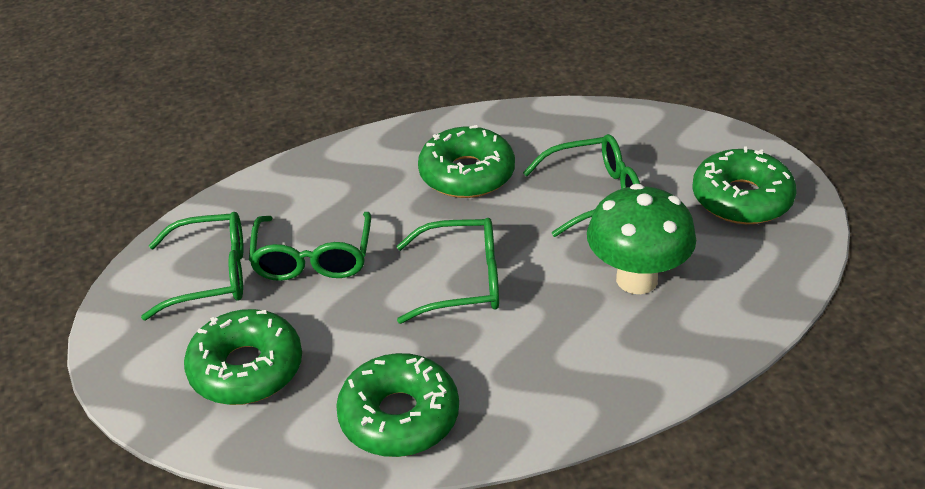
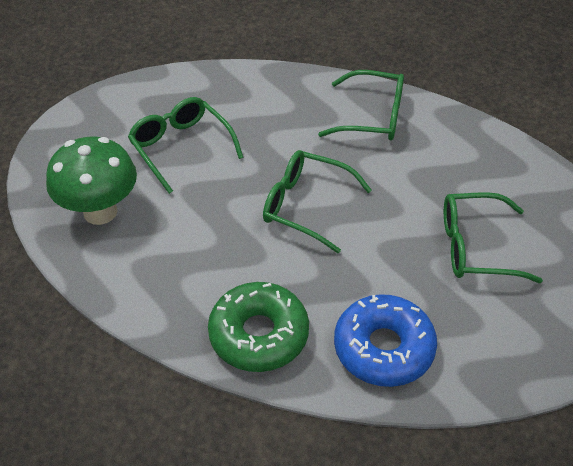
blue donut: none = 0 -> [334,294,437,387] = 1
green donut: [184,309,302,405] [336,353,459,457] [418,125,515,198] [692,146,796,224] = 4 -> [208,282,309,372] = 1

